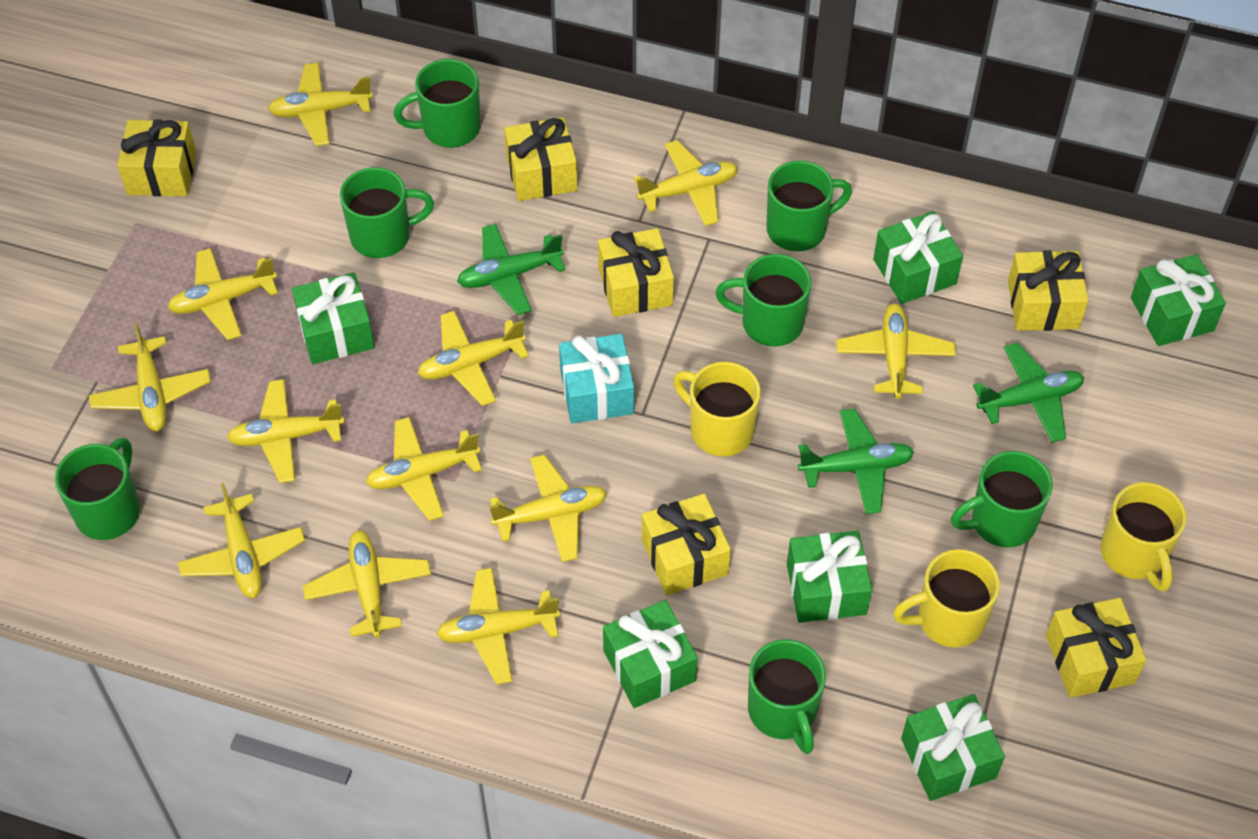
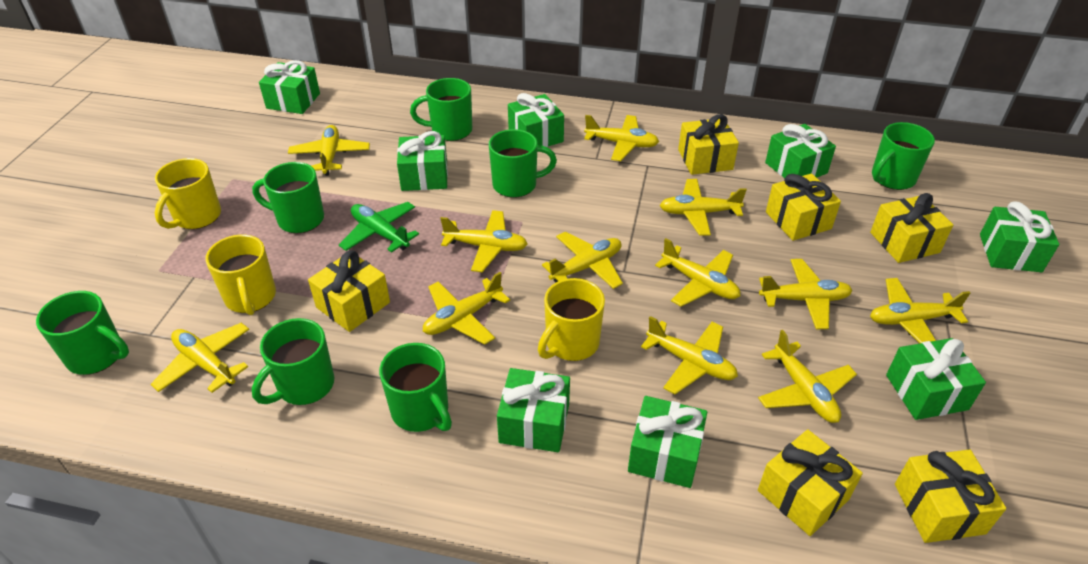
green gift: [292,272,375,364] [603,600,698,708] [787,531,872,623] [873,211,963,304] [901,694,1005,801] [1131,254,1226,346] = 6 -> [259,60,320,114] [397,131,448,191] [497,368,570,452] [508,93,564,147] [628,396,707,488] [765,124,836,178] [886,338,986,420] [980,201,1059,272] = 8
green plane: [457,224,566,315] [798,408,914,514] [973,343,1084,443] = 3 -> [339,202,419,253] = 1
turquoise gift: [559,334,634,423] = 1 -> none = 0

